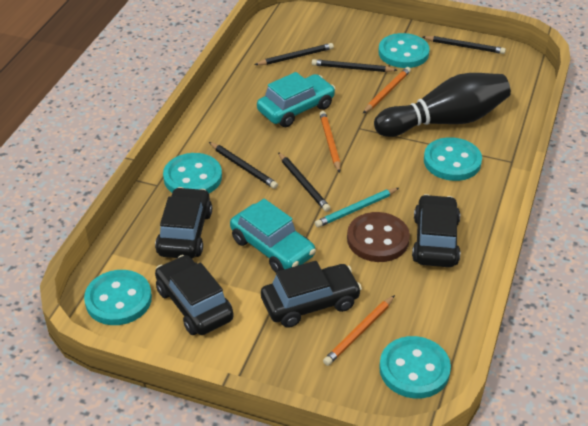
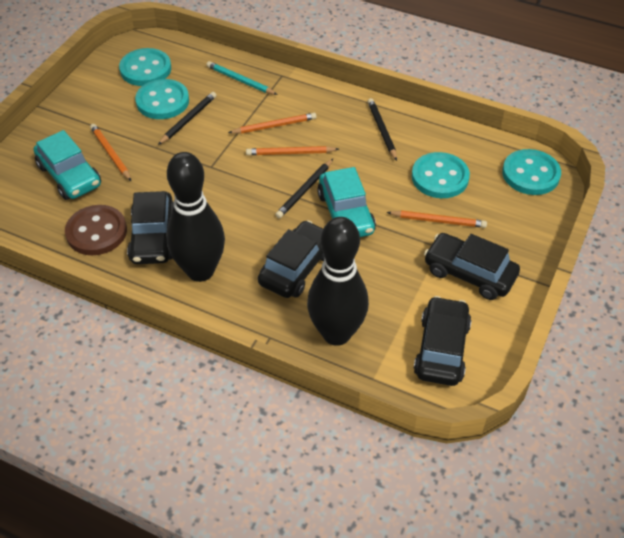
black bowling pin: [374,73,511,137] = 1 -> [166,152,225,282] [307,217,369,346] = 2
black pencil: [209,142,278,189] [254,43,334,65] [278,152,331,212] [312,59,397,72] [423,36,506,54] = 5 -> [158,92,216,145] [275,159,333,218] [368,98,397,161] = 3
orange pencil: [320,111,341,173] [323,295,395,366] [363,67,411,113] = 3 -> [90,124,131,181] [228,113,317,134] [246,146,339,155] [387,210,487,228] = 4
turquoise button: [84,270,152,325] [163,153,222,193] [378,33,430,68] [379,336,451,399] [424,137,482,181] = 5 -> [119,48,171,86] [135,79,189,119] [412,152,470,198] [502,149,561,195] = 4

